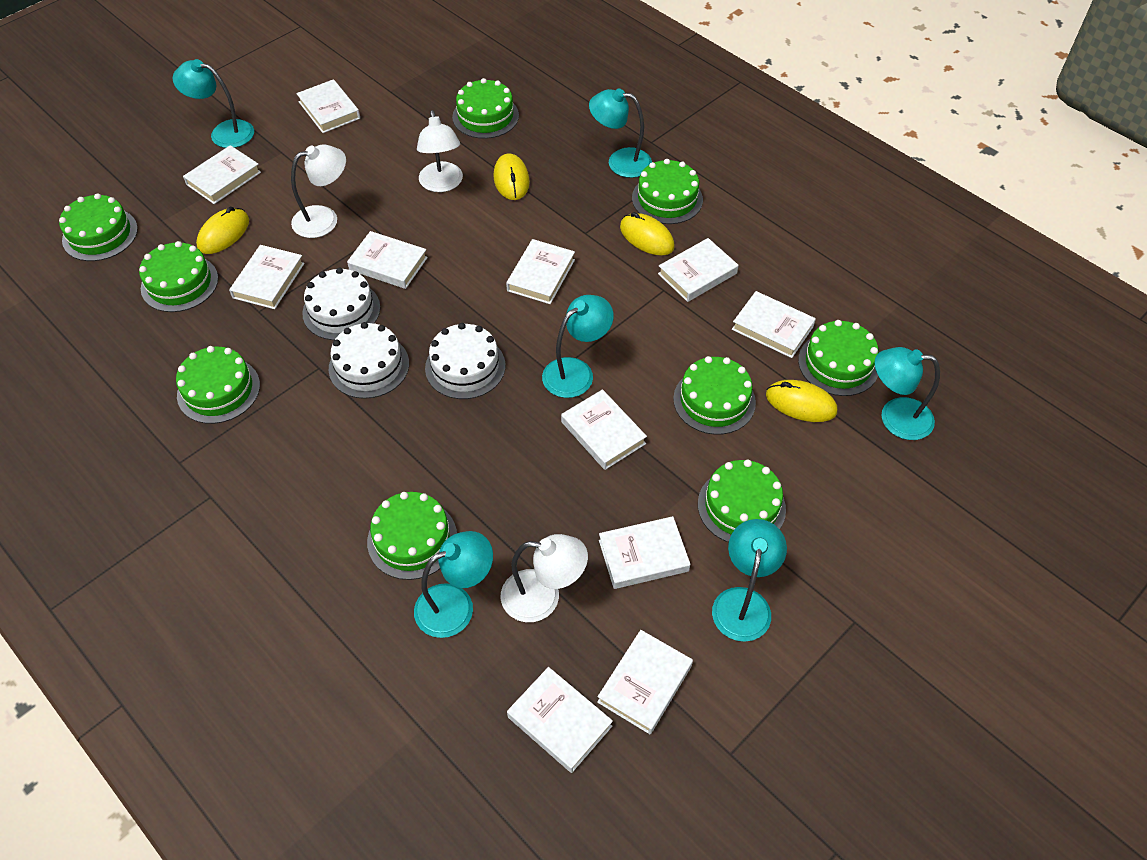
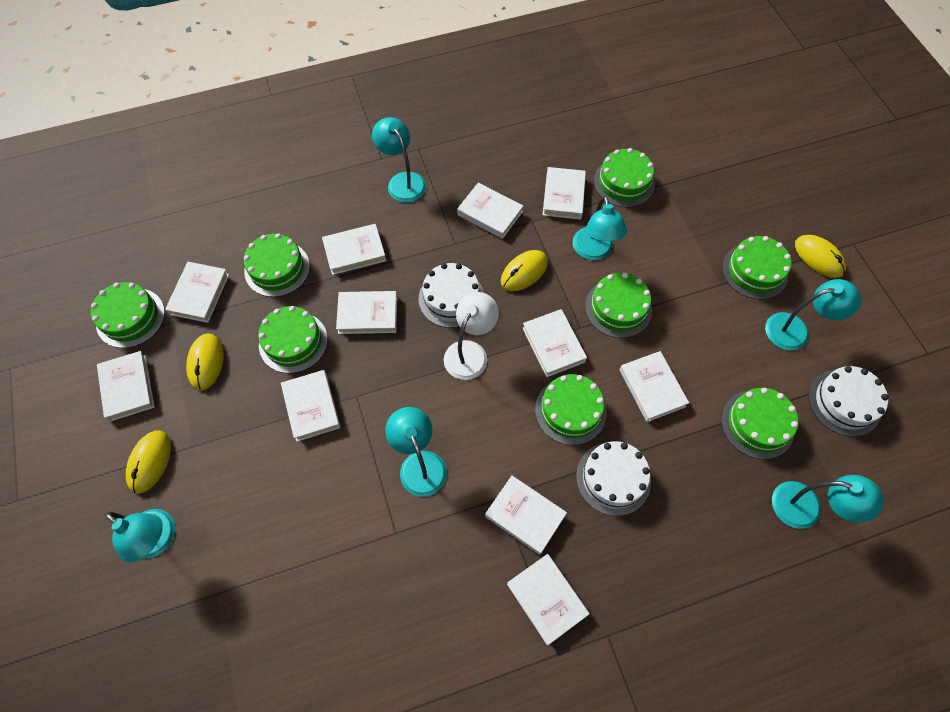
green cake: [59,193,138,261] [139,241,218,312] [176,346,260,424] [367,492,457,580] [452,78,519,139] [632,159,703,224] [673,356,756,435] [698,459,786,543] [798,320,879,396] = 9 -> [91,282,165,348] [244,233,310,297] [258,306,327,373] [535,374,607,445] [585,272,652,338] [594,148,655,207] [721,388,798,459] [722,236,792,300] = 8
white lamp: [291,145,346,238] [417,110,463,192] [501,534,588,622] = 3 -> [444,292,499,380] = 1

